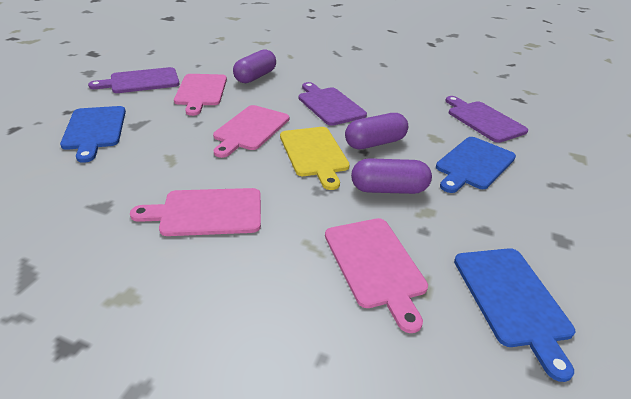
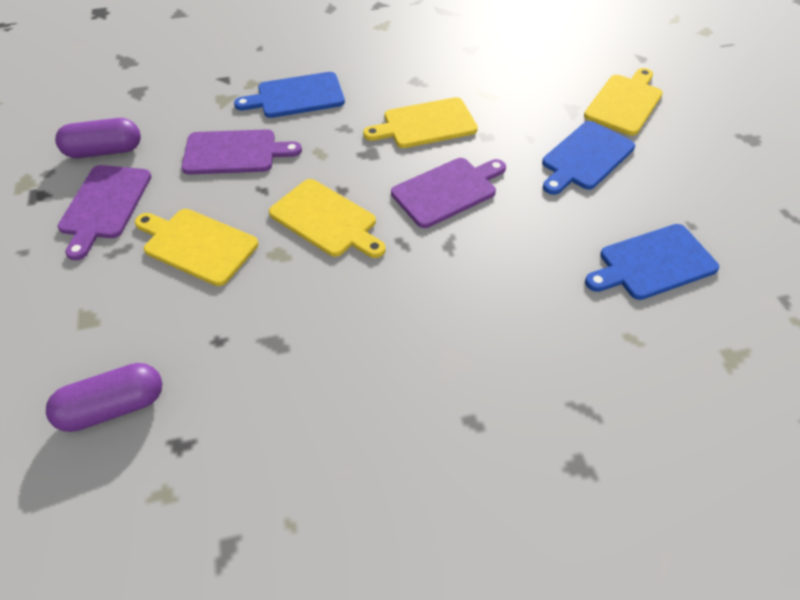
pink cutting board: [130,188,261,236] [174,74,227,116] [213,105,289,158] [325,218,428,333] = 4 -> none = 0
purple capsule: [233,49,276,83] [345,113,408,149] [351,158,432,194] = 3 -> [46,363,162,432] [55,118,141,158] = 2
yellow cutting board: [280,127,350,190] = 1 -> [135,209,258,286] [269,179,386,258] [363,97,478,148] [584,68,663,136] = 4

